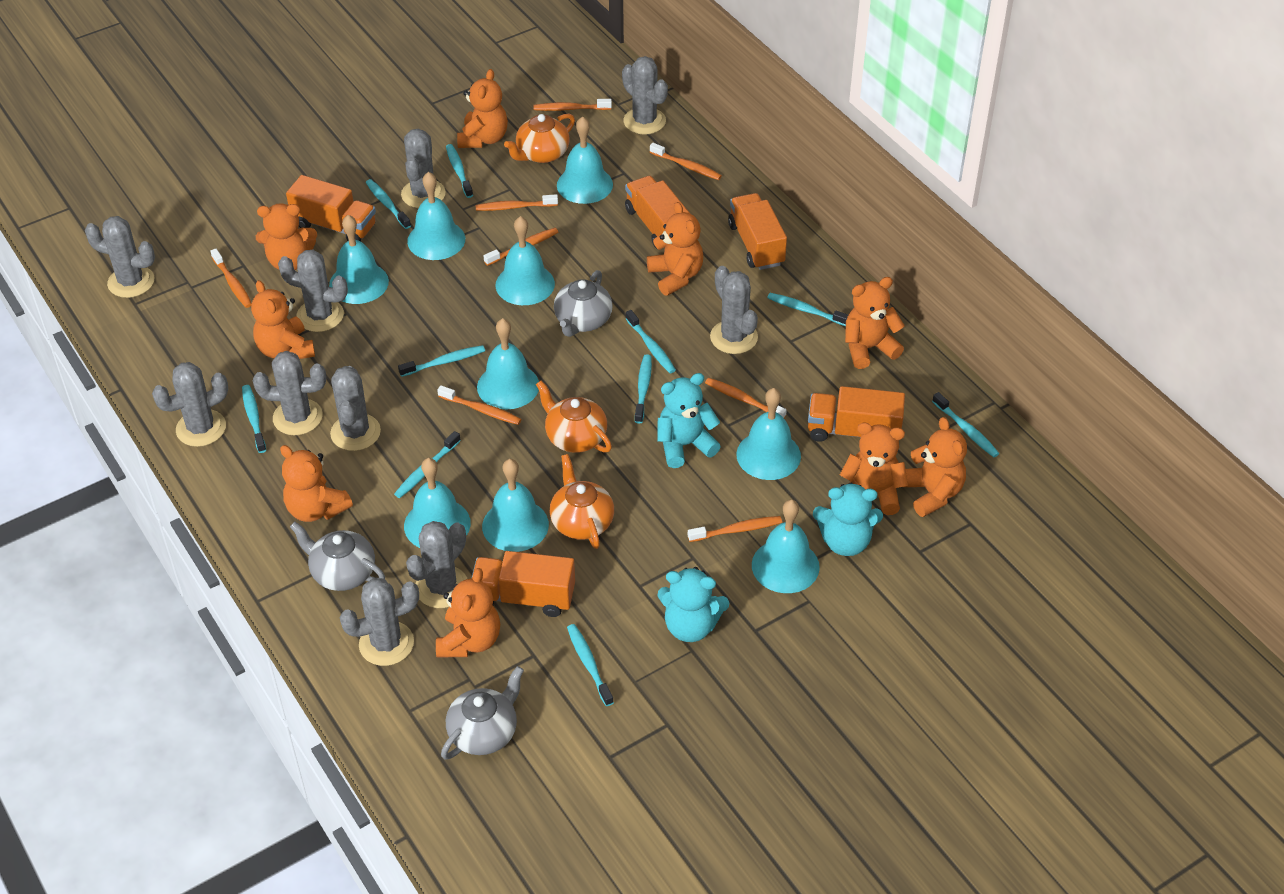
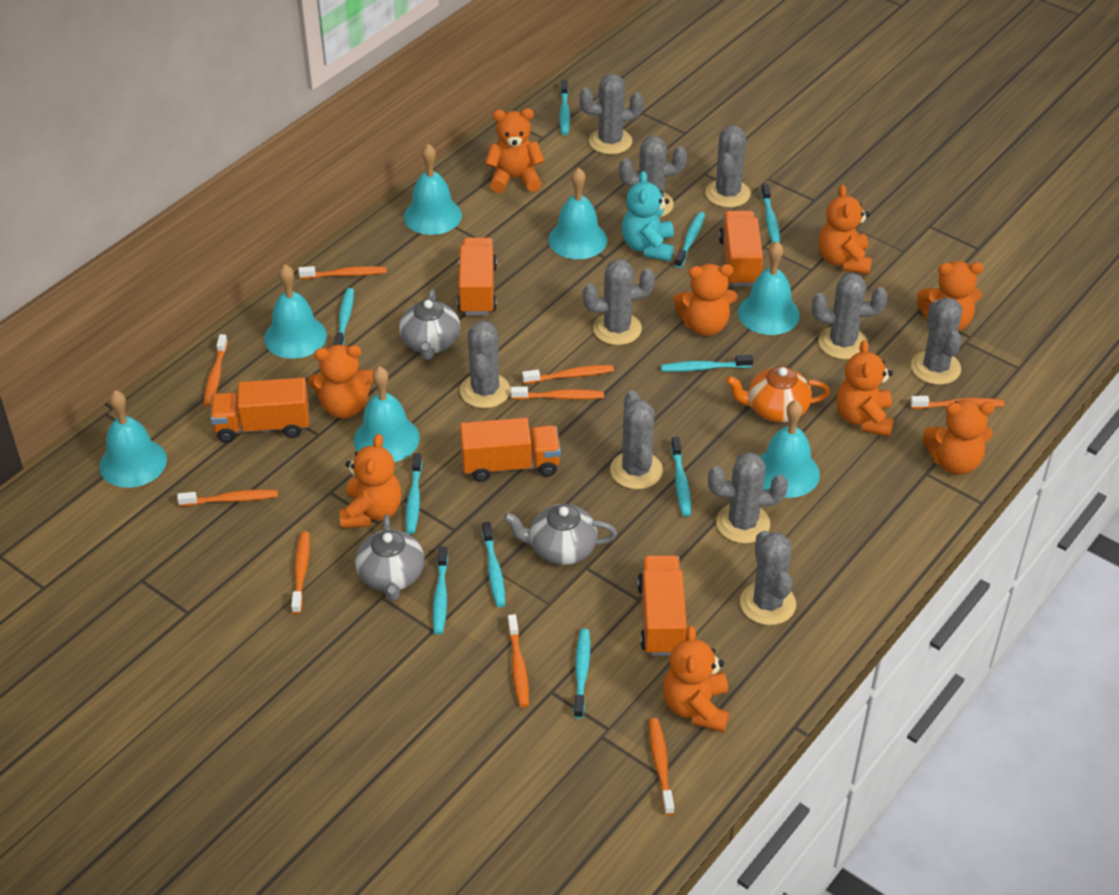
orange teapot: [504,114,575,163] [536,380,612,453] [550,454,614,549] = 3 -> [726,366,830,422] = 1
orange toothbrush: [210,248,252,308] [437,385,521,425] [476,194,558,211] [484,228,558,266] [533,99,612,111] [650,143,722,180] [688,516,782,542] [705,378,787,418] = 8 -> [177,489,278,506] [204,334,228,406] [291,532,310,614] [298,266,387,279] [508,614,529,708] [510,387,604,400] [522,365,614,384] [649,718,674,815] [910,396,1004,409] = 9
turquoise bell: [329,215,389,304] [404,458,471,548] [407,172,465,260] [477,318,539,409] [482,459,549,552] [496,216,555,305] [557,116,613,204] [736,388,801,480] [752,500,820,593] = 9 -> [99,390,167,488] [264,264,327,359] [354,366,420,462] [404,144,462,235] [548,167,607,259] [738,241,800,335] [760,400,820,498] = 7
turquoise teddy bear: [657,373,721,468] [657,567,729,642] [813,483,883,556] = 3 -> [622,171,674,261] = 1

